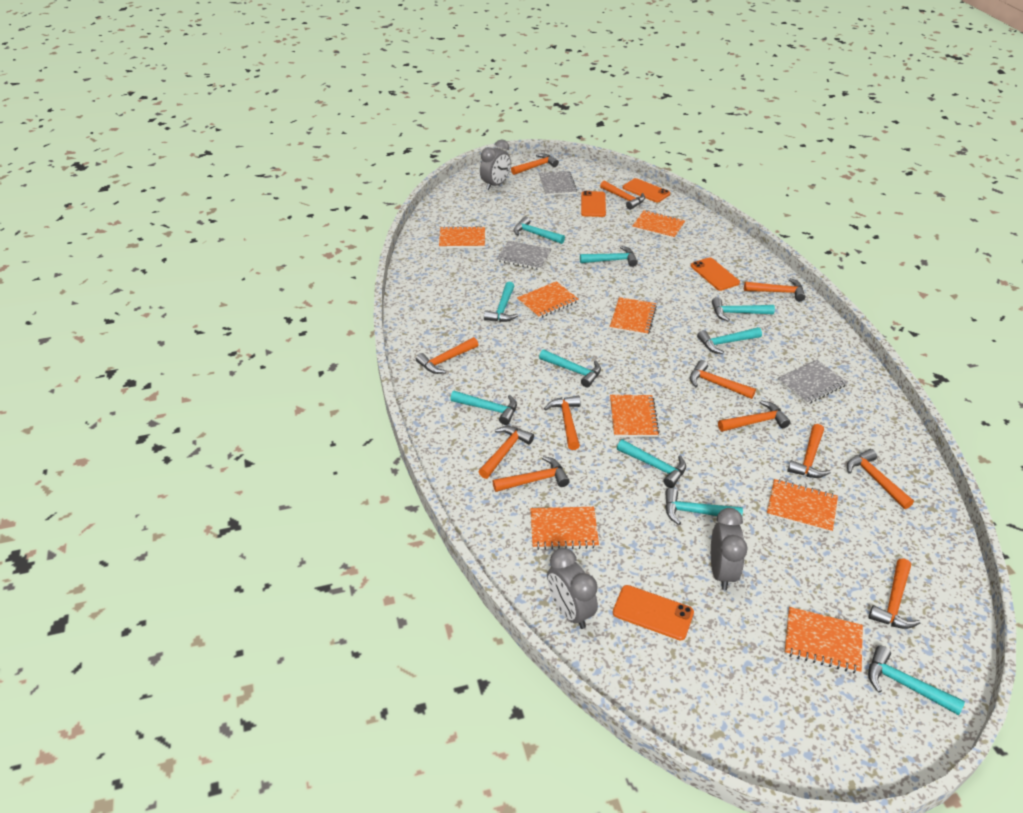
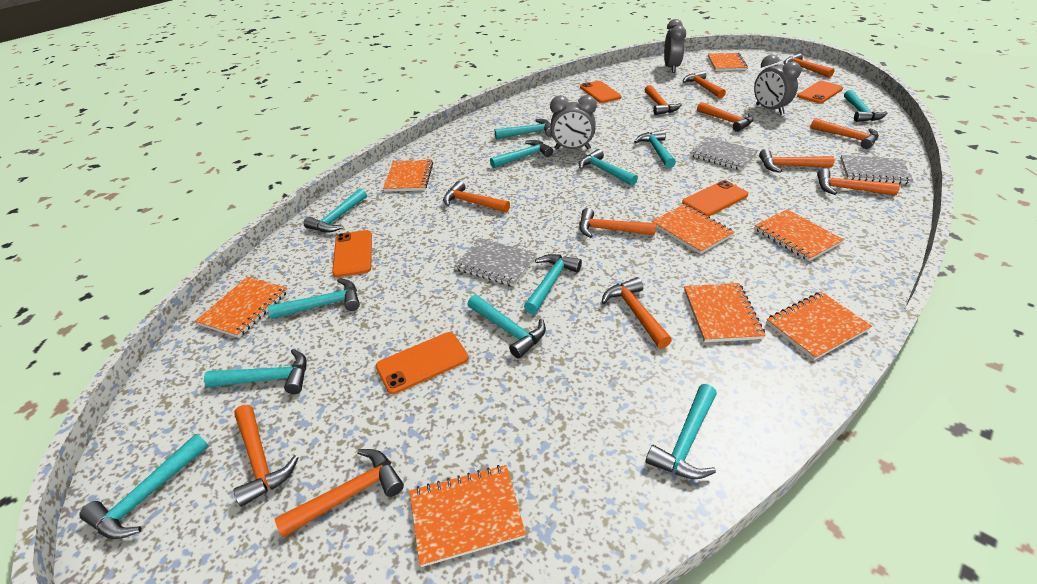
orange phone: [581,191,606,217] [613,585,694,641] [623,178,670,202] [691,257,740,291] = 4 -> [332,230,372,277] [376,332,469,394] [580,81,621,103] [682,180,748,216] [797,81,843,103] = 5
turquoise hammer: [450,391,517,425] [484,282,518,322] [513,216,565,244] [539,349,601,388] [580,246,638,267] [617,439,686,488] [665,488,743,525] [697,327,762,354] [712,297,775,321] [868,646,965,715] = 10 -> [79,434,209,539] [204,349,306,394] [268,278,360,319] [303,188,367,233] [467,295,546,359] [490,140,553,168] [495,119,552,139] [524,254,582,314] [579,149,638,186] [634,130,676,168] [646,384,717,479] [844,90,887,122] = 12

